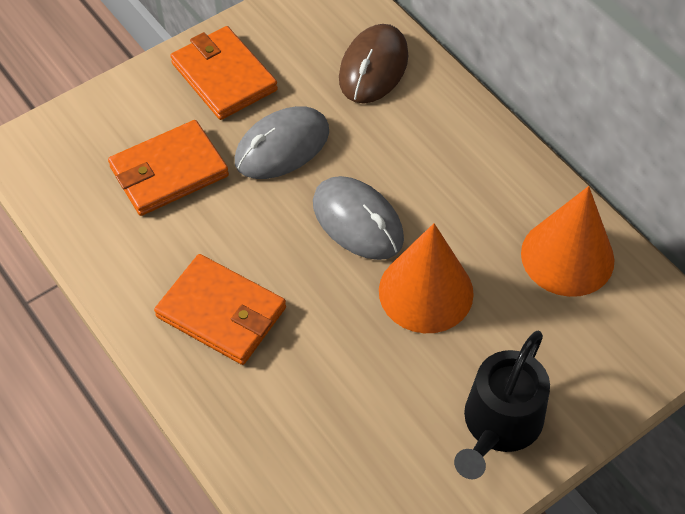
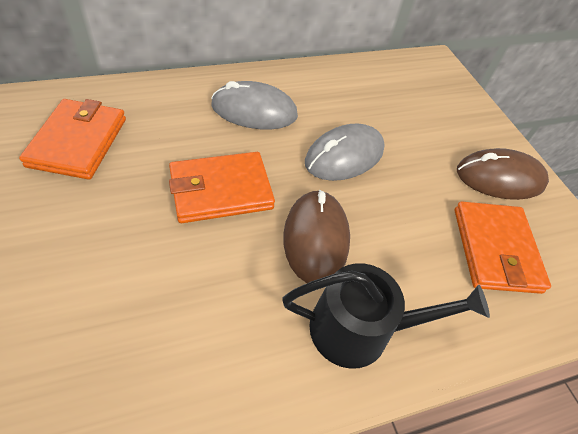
brown mouse: [339,24,409,104] = 1 -> [283,190,350,283] [457,148,549,200] = 2
orange cone: [379,223,474,333] [521,186,614,297] = 2 -> none = 0

